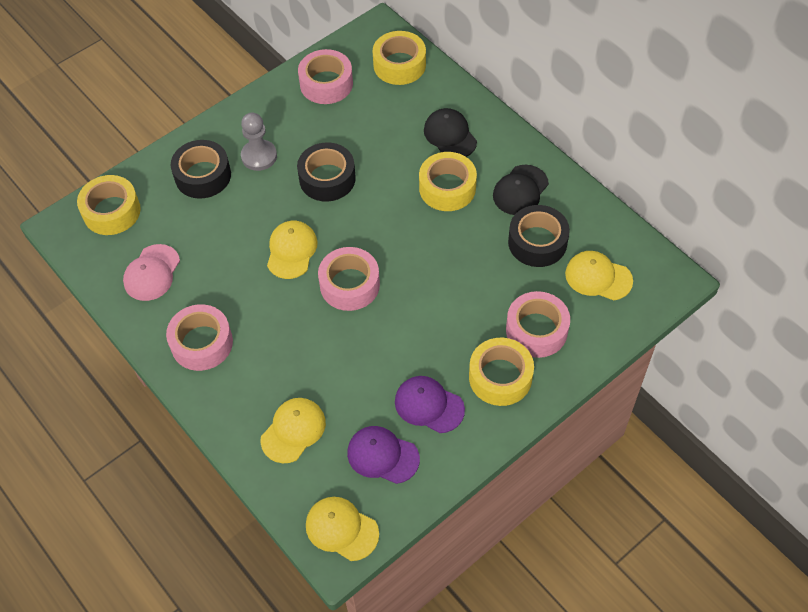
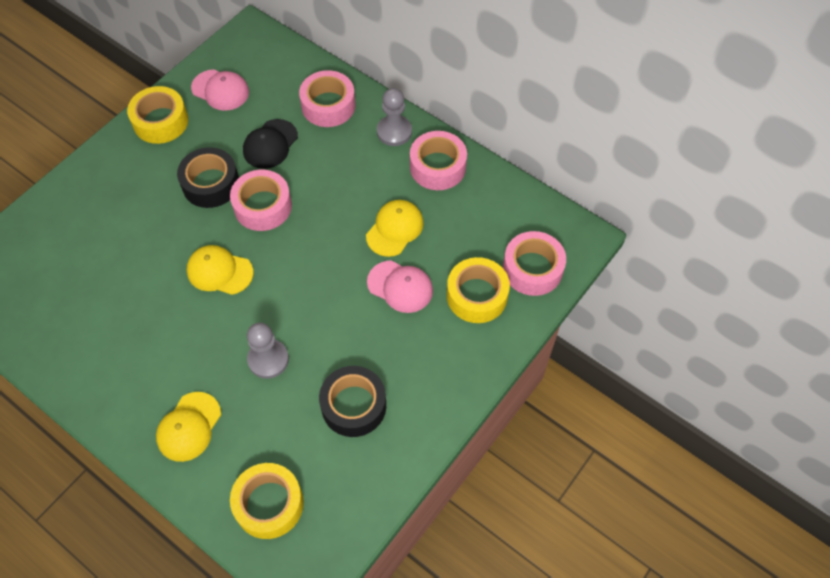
black cap: [424,108,477,157] [493,165,549,215] = 2 -> [243,119,298,169] = 1
black tape: [171,140,231,199] [297,143,356,202] [508,205,570,267] = 3 -> [177,147,239,208] [319,366,386,437] = 2
grey pawn: [241,113,277,171] = 1 -> [247,323,289,379] [377,88,412,146] = 2
pink cap: [123,244,180,301] = 1 -> [191,69,249,111] [367,260,433,313] = 2
purple cap: [347,426,420,484] [395,376,465,433] = 2 -> none = 0
yellow cap: [260,398,326,463] [267,221,318,279] [306,497,379,561] [565,251,633,300] = 4 -> [156,392,221,462] [187,245,253,295] [366,200,424,257] = 3
yellow tape: [77,175,141,235] [373,31,426,85] [419,152,477,211] [469,338,534,406] = 4 -> [127,86,188,144] [230,463,304,539] [447,257,510,323] = 3

